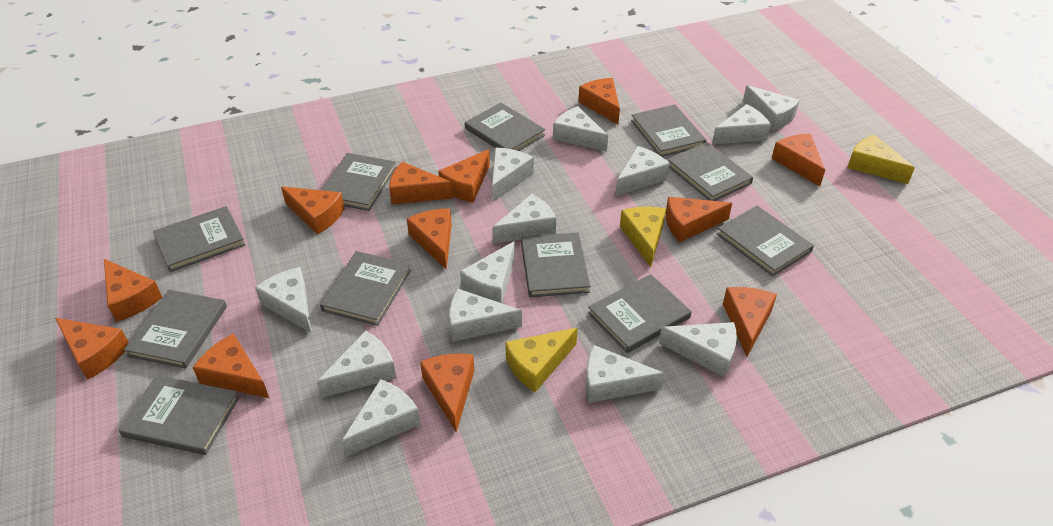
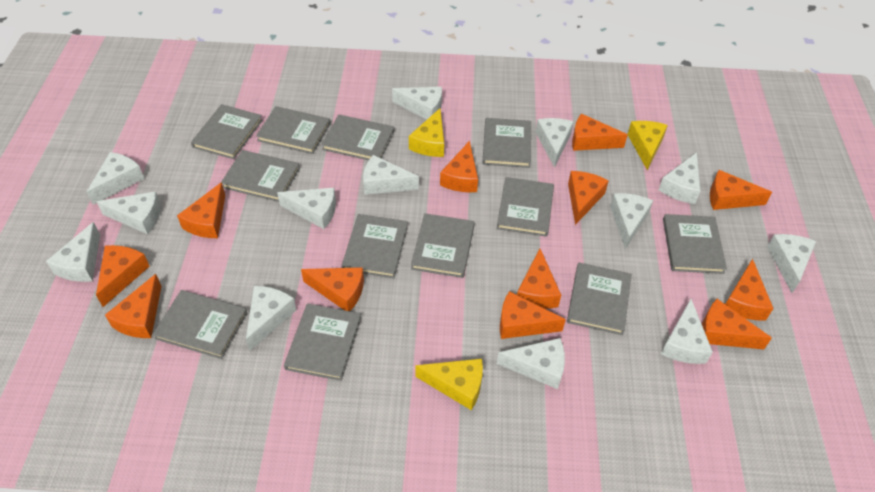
grey book: [119,375,239,455] [124,290,227,368] [153,206,245,272] [320,251,411,326] [321,153,396,211] [465,103,545,151] [521,232,590,297] [588,274,692,353] [631,105,706,157] [667,142,753,201] [717,206,814,276] = 11 -> [153,290,247,359] [191,104,263,159] [221,150,300,202] [256,106,330,154] [284,304,361,381] [322,114,394,160] [342,214,408,278] [411,213,475,278] [482,118,531,168] [497,177,554,237] [567,263,632,335] [663,214,727,274] = 12

